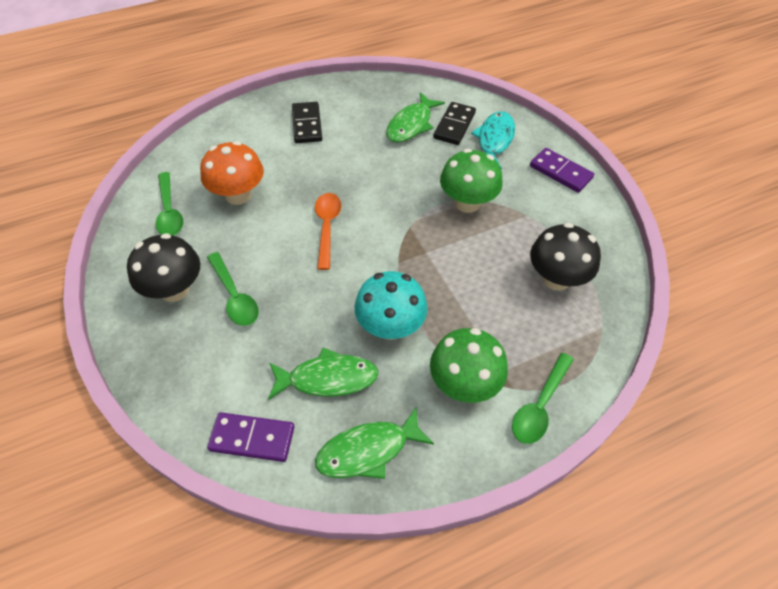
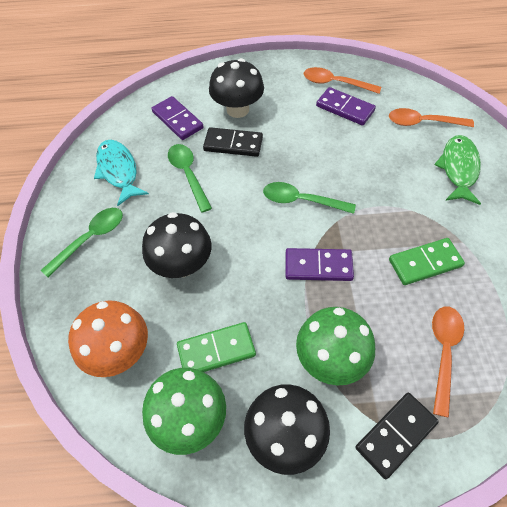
black mushroom: [127,233,200,302] [530,223,601,291] = 2 -> [142,212,211,278] [209,58,264,118] [244,384,330,475] = 3
green domino: none = 0 -> [177,322,256,372] [389,238,465,285] = 2
green fish: [268,348,379,400] [315,407,434,479] [386,92,445,143] = 3 -> [434,135,481,205] = 1
orange spoon: [315,193,341,270] = 1 -> [304,67,381,94] [389,108,474,127] [432,306,464,418] = 3
purple domino: [207,412,295,462] [530,148,594,193] = 2 -> [152,96,204,140] [285,248,354,281] [316,87,376,125] = 3
turquoise mushroom: [355,271,428,340] = 1 -> none = 0

